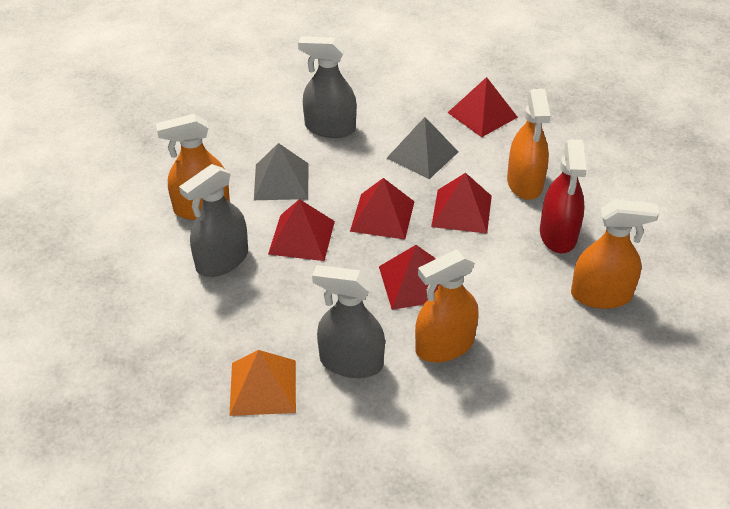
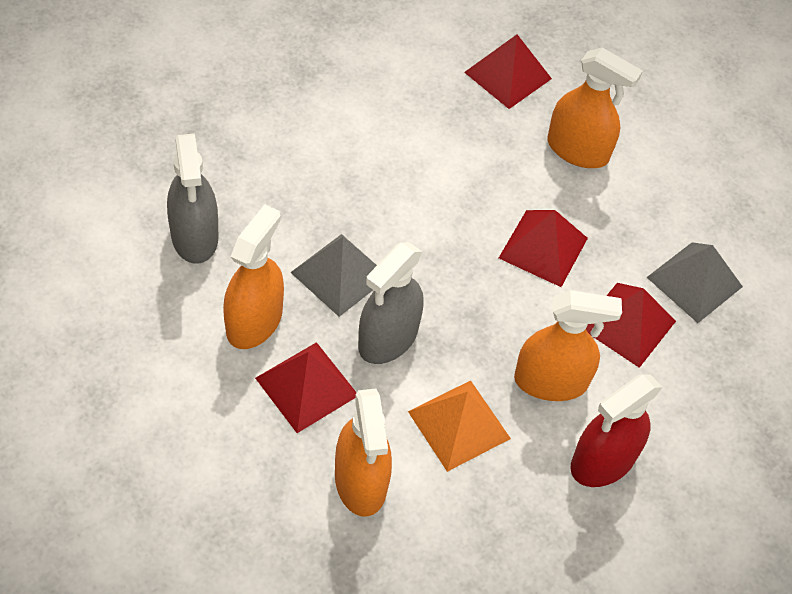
grey spray bottle: [179,164,248,277] [298,36,357,138] [312,265,385,378] = 3 -> [167,133,219,264] [358,242,424,364] = 2
red pyramid: [268,199,335,261] [350,178,415,239] [379,245,439,310] [431,173,492,234] [448,77,518,137] = 5 -> [255,342,357,433] [464,34,552,109] [499,210,588,287] [586,283,676,368] = 4

